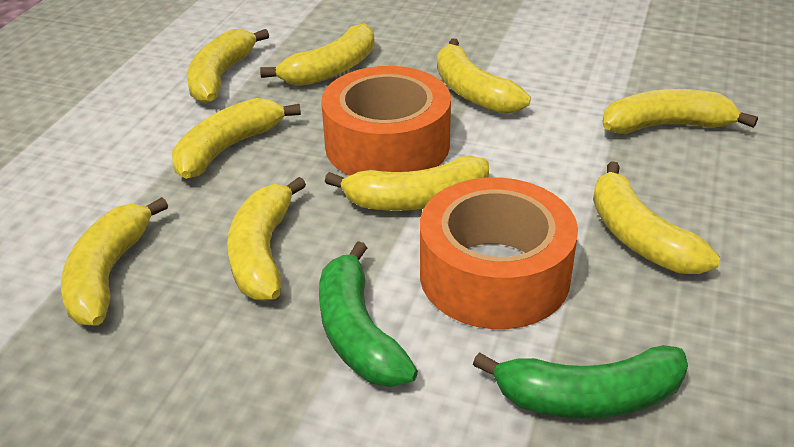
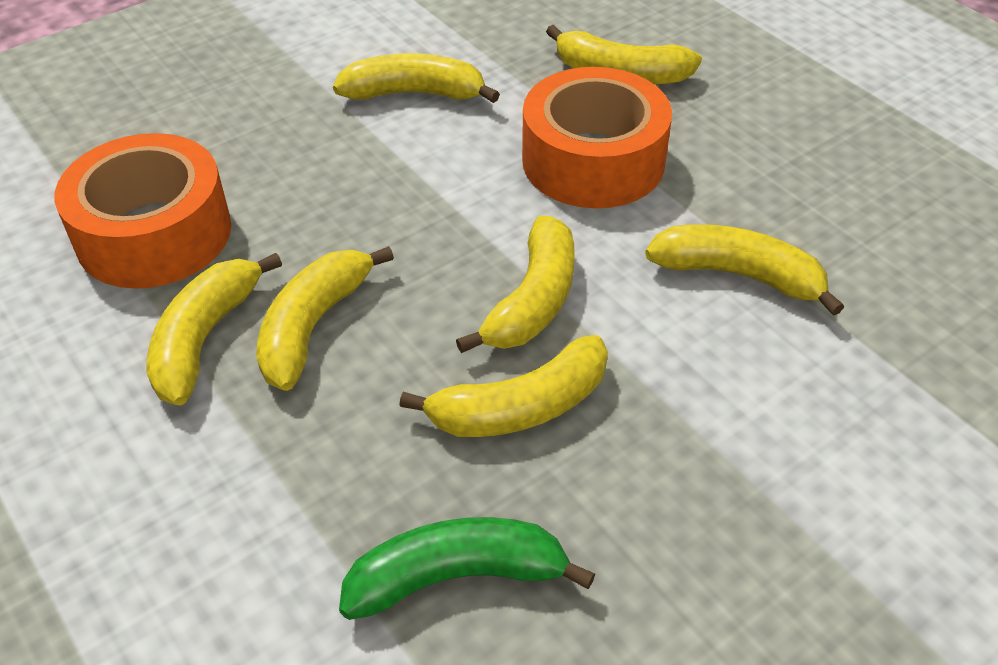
green banana: [319,241,418,387] [473,345,688,418] = 2 -> [339,517,595,620] = 1
yellow banana: [61,197,168,326] [172,98,301,179] [187,29,269,103] [227,177,306,301] [260,23,375,86] [325,156,489,211] [437,39,531,114] [593,161,720,274] [603,89,758,134] = 9 -> [146,253,282,406] [256,246,394,391] [333,53,500,103] [399,335,608,437] [456,216,575,353] [546,25,702,85] [645,224,844,316] = 7

